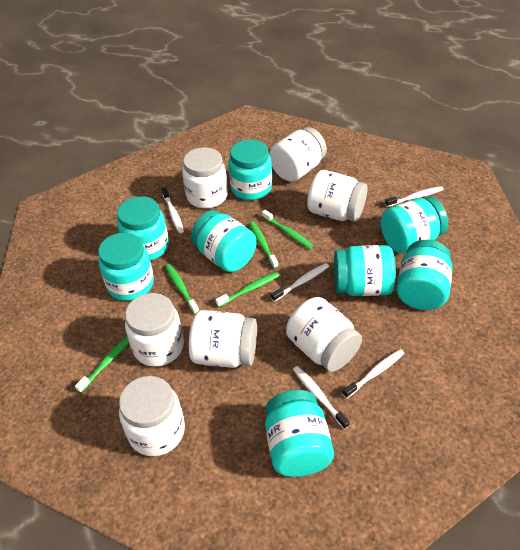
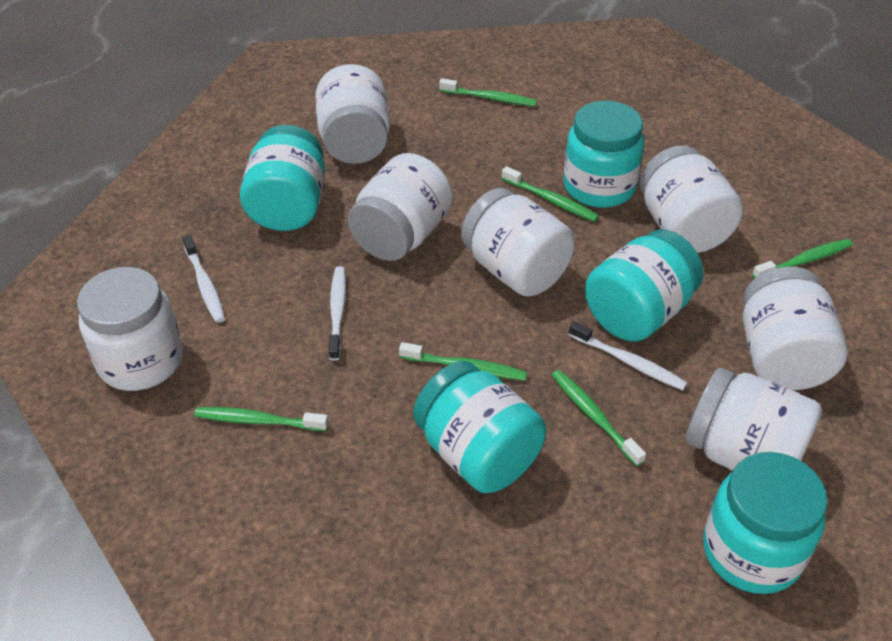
green toothbrush: [75,336,129,393] [165,264,199,314] [215,272,280,307] [249,221,279,269] [262,210,313,249] = 5 -> [194,407,328,431] [399,342,527,381] [439,78,537,106] [502,166,599,222] [552,370,646,466] [752,239,853,279] = 6
turquoise jar: [98,233,154,301] [117,196,169,261] [191,210,257,272] [228,139,272,200] [265,390,334,477] [334,245,396,296] [381,196,448,253] [397,240,453,310] = 8 -> [240,125,325,231] [413,361,546,493] [563,101,644,208] [585,230,703,342] [703,452,828,594] = 5
white toothbrush: [162,187,184,233] [271,263,329,302] [293,366,350,429] [343,349,404,398] [385,186,444,207] = 5 -> [182,235,225,323] [329,266,346,361] [569,321,687,390] = 3

